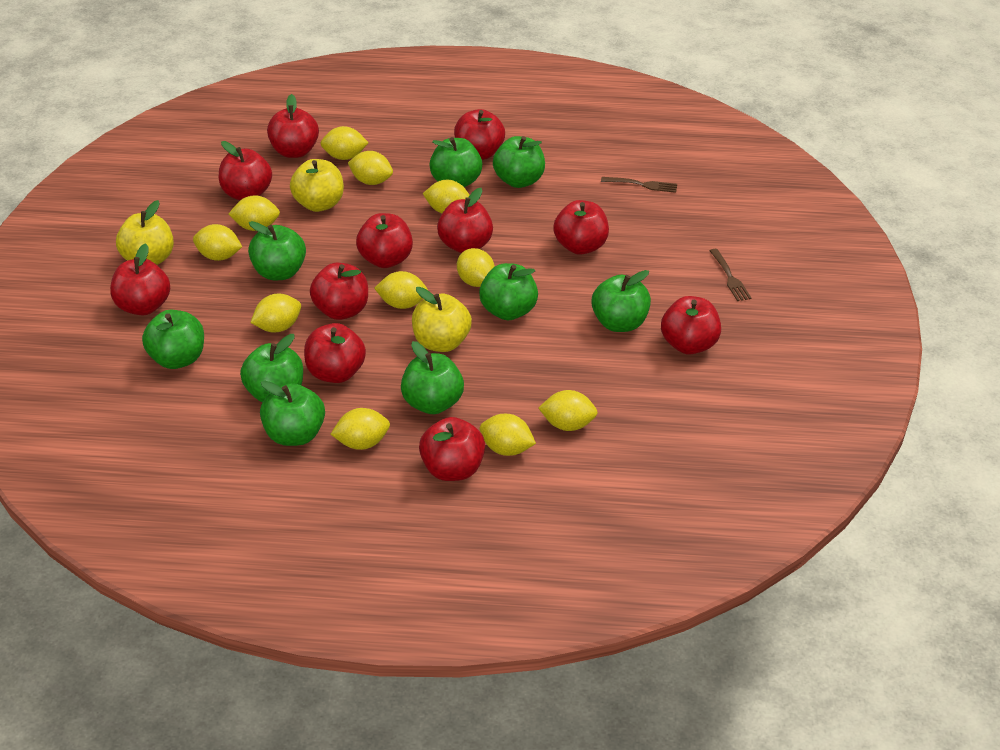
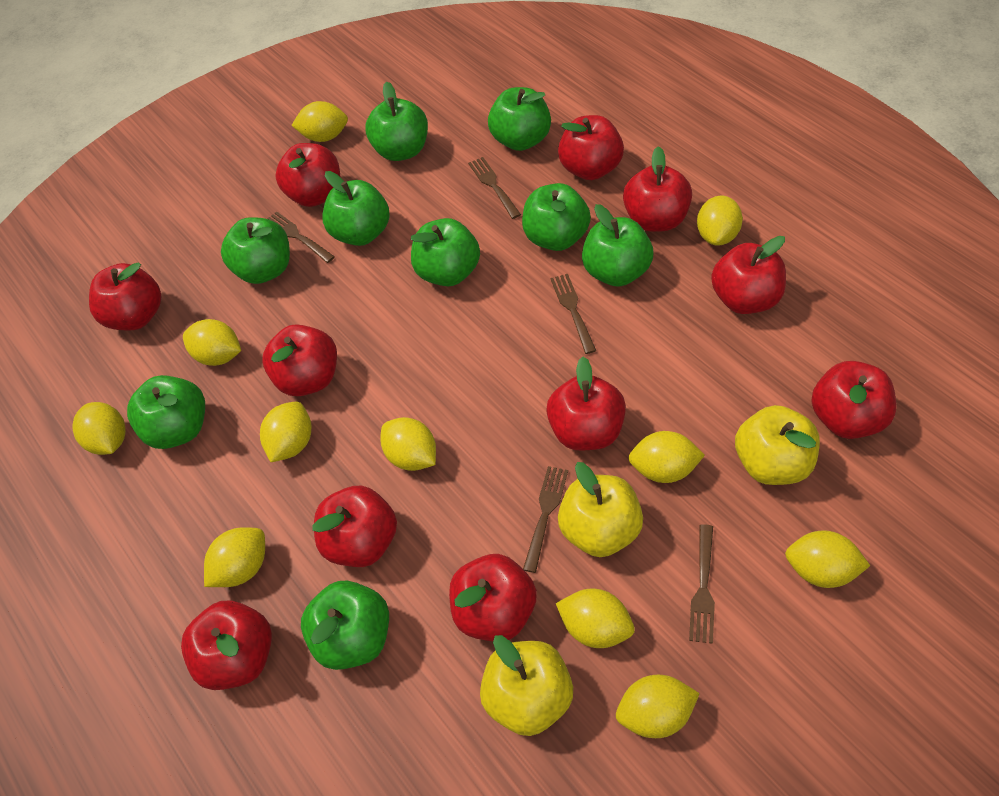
brown fork: [601,177,677,193] [710,249,751,301] = 2 -> [267,211,335,263] [468,157,521,219] [523,466,568,573] [550,274,596,354] [689,524,715,644] = 5

